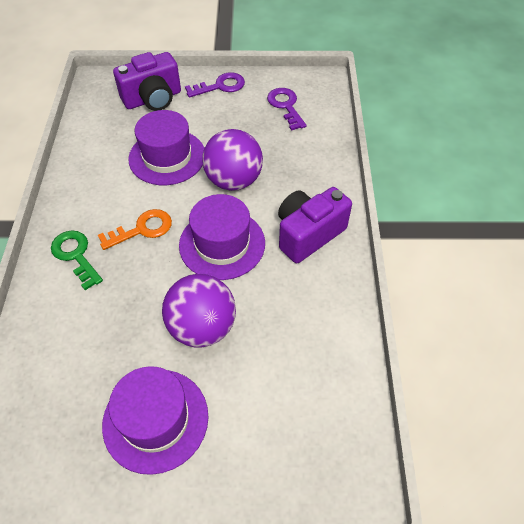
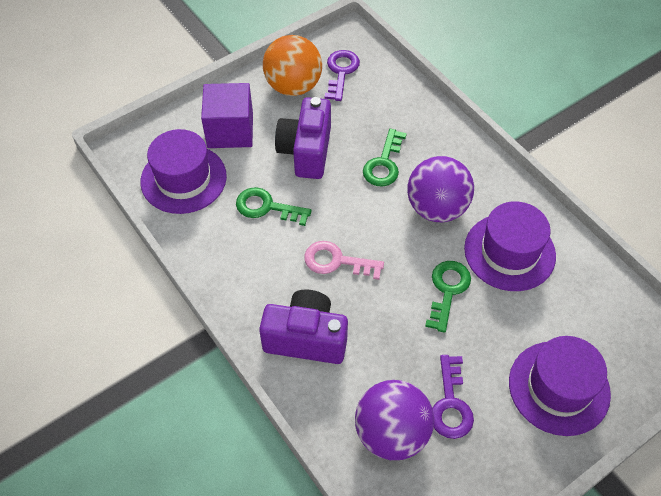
green key: [51,230,103,290] = 1 -> [236,187,312,226] [363,129,407,187] [425,261,471,333] = 3
orange ball: none = 0 -> [263,35,322,96] = 1
orange key: [98,209,172,250] = 1 -> none = 0
pink key: none = 0 -> [304,241,384,280] = 1
purple cube: none = 0 -> [201,83,253,148] = 1

